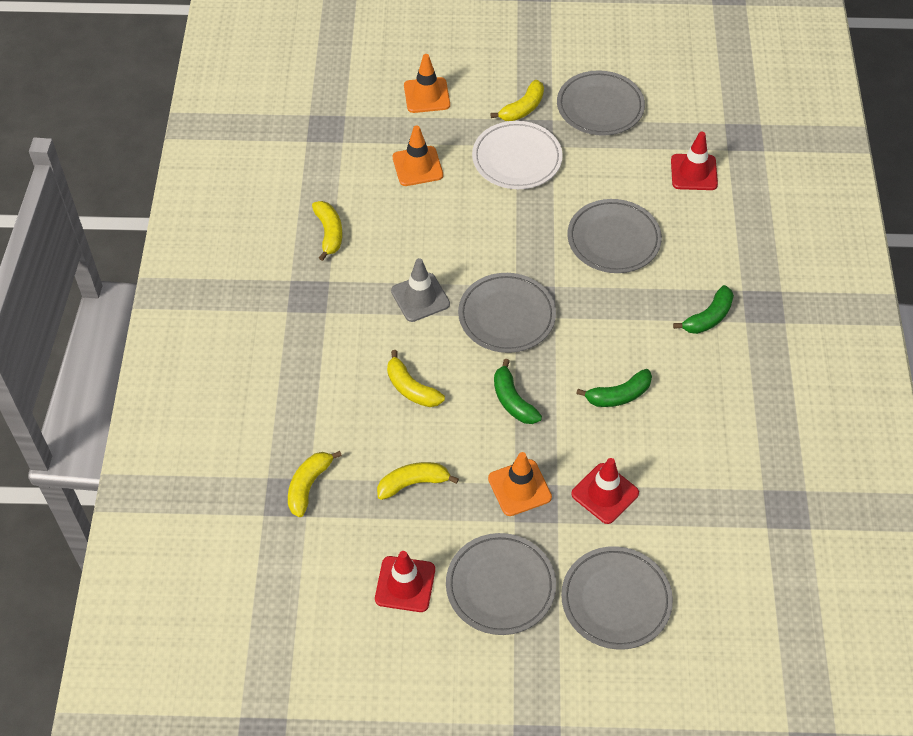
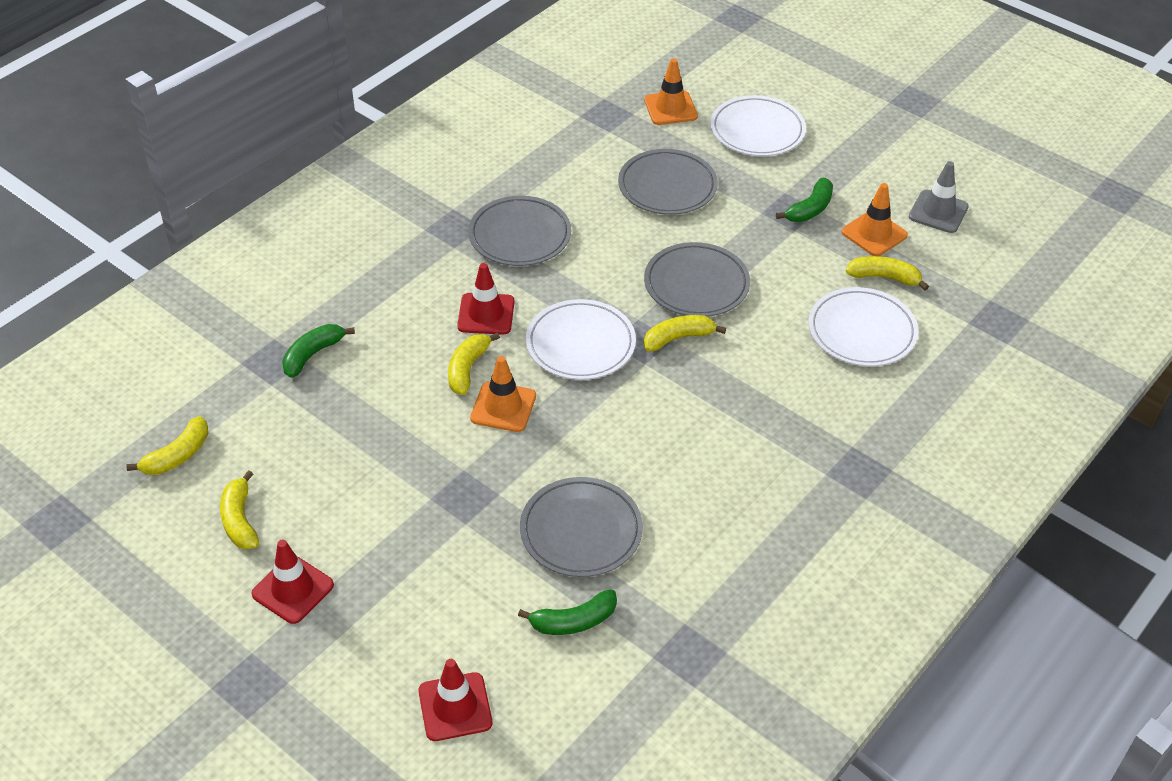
grey plate: [446,533,556,635] [458,273,556,353] [557,70,645,136] [561,546,673,650] [567,199,662,273] = 5 -> [468,196,571,266] [520,477,643,577] [618,149,718,215] [644,242,750,317] = 4
white plate: [472,121,563,189] = 1 -> [526,299,636,380] [710,95,806,156] [808,287,918,366] = 3

